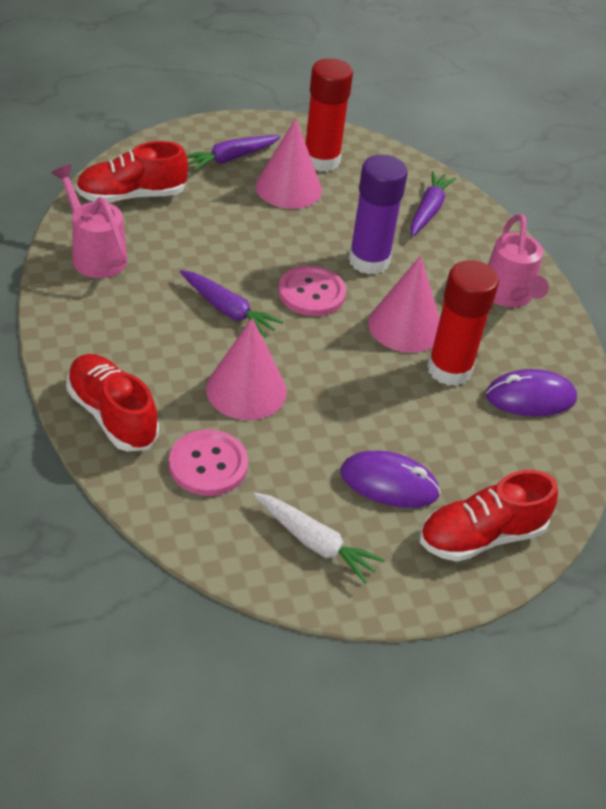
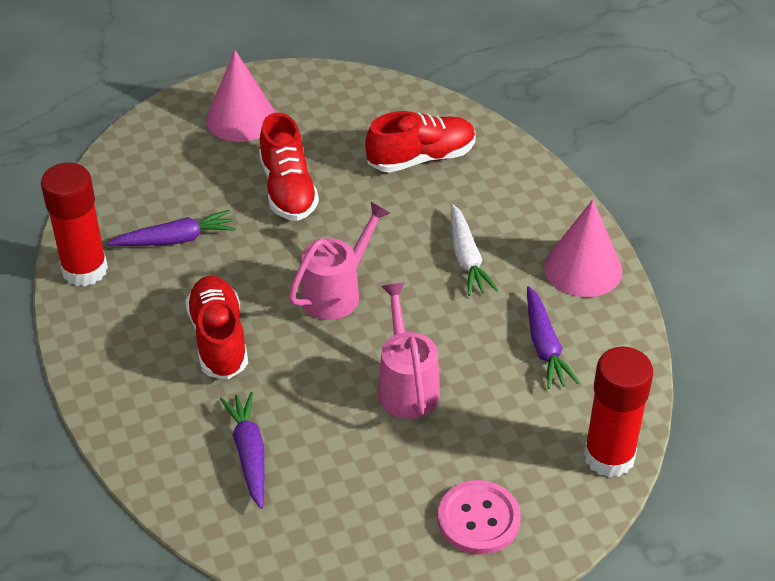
pink button: [169,429,248,496] [278,265,346,316] = 2 -> [437,480,521,555] = 1
pink cone: [206,318,287,420] [256,118,322,209] [368,255,440,353] = 3 -> [206,50,276,142] [544,199,623,297] = 2
purple glue stick: [349,155,408,275] = 1 -> none = 0
purple mouse: [340,451,441,508] [486,369,577,416] = 2 -> none = 0

